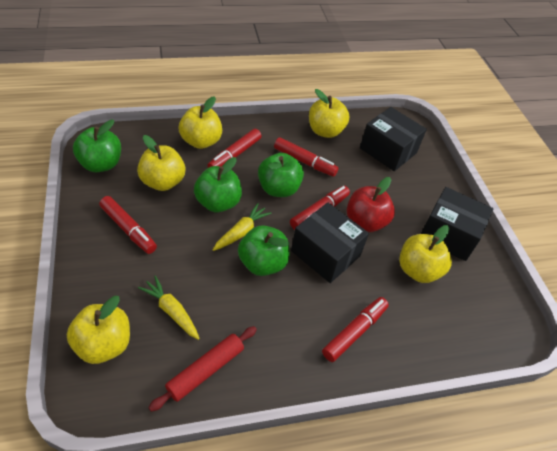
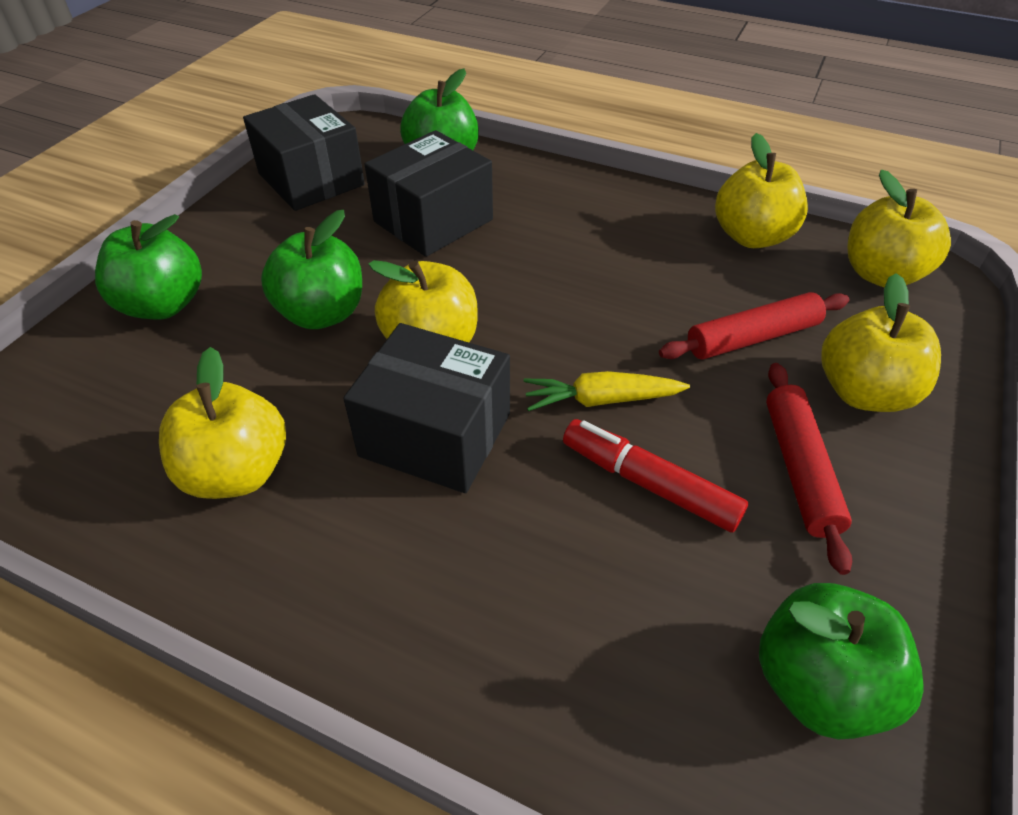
red apple: [347,177,395,232] = 1 -> none = 0
red marker: [99,196,157,254] [207,129,262,168] [274,137,339,177] [290,186,350,230] [322,297,389,362] = 5 -> [563,419,748,533] = 1
red rolling pin: [148,326,257,412] = 1 -> [659,292,849,360] [766,363,852,575] = 2
yellow carrot: [138,276,200,340] [213,203,272,251] = 2 -> [523,371,690,411] = 1

